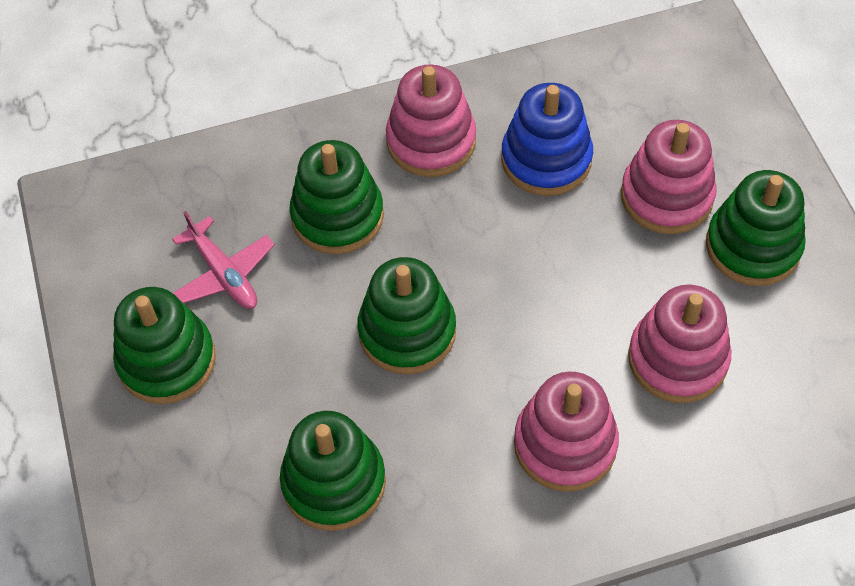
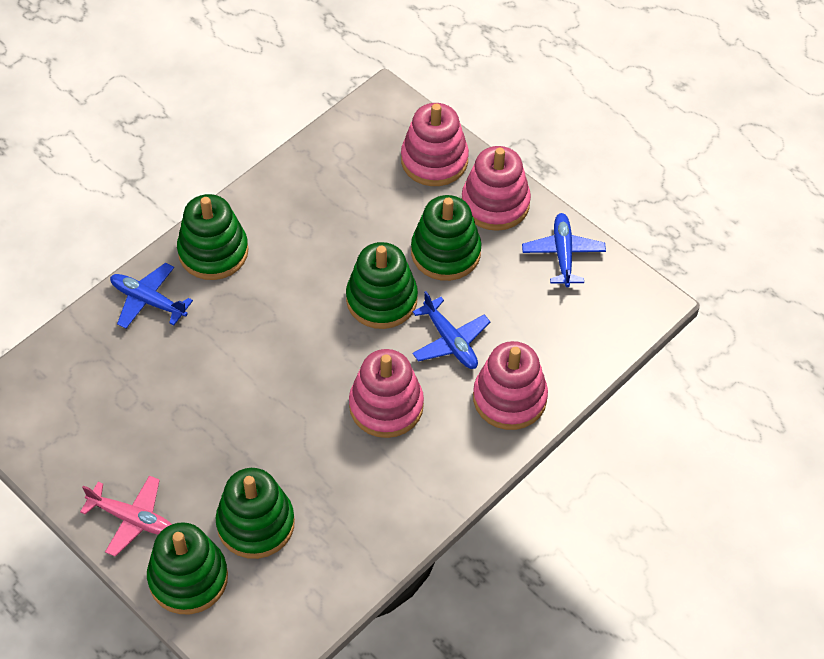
blue plane: none = 0 -> [110,263,193,329] [412,291,490,369] [522,213,606,287] = 3
blue stacking toy: [501,83,593,196] = 1 -> none = 0

